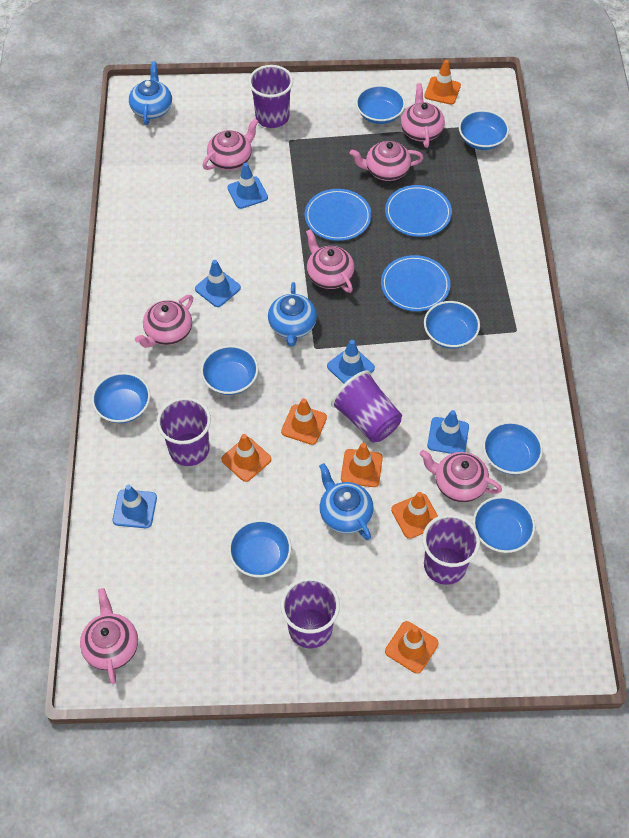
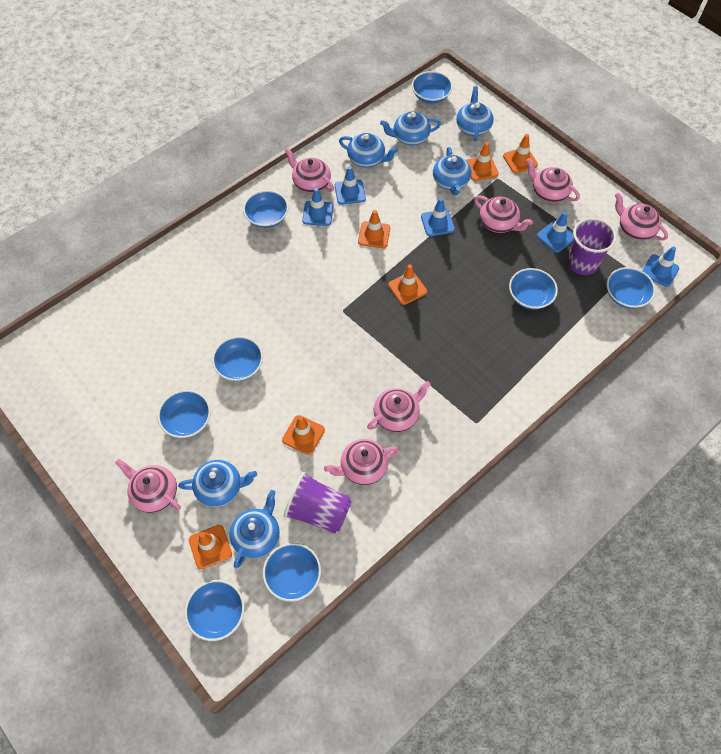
blue plate: [305,189,371,241] [381,255,451,311] [385,185,452,237] = 3 -> none = 0
blue teapot: [129,62,172,125] [268,282,317,347] [319,463,374,540] = 3 -> [178,460,257,507] [230,490,280,568] [339,133,398,168] [380,111,441,146] [433,147,471,195] [456,86,494,141] = 6
purple cup: [157,397,211,466] [249,65,293,128] [281,577,340,648] [331,370,402,442] [422,514,480,585] = 5 -> [284,472,352,533] [567,218,617,275] = 2

